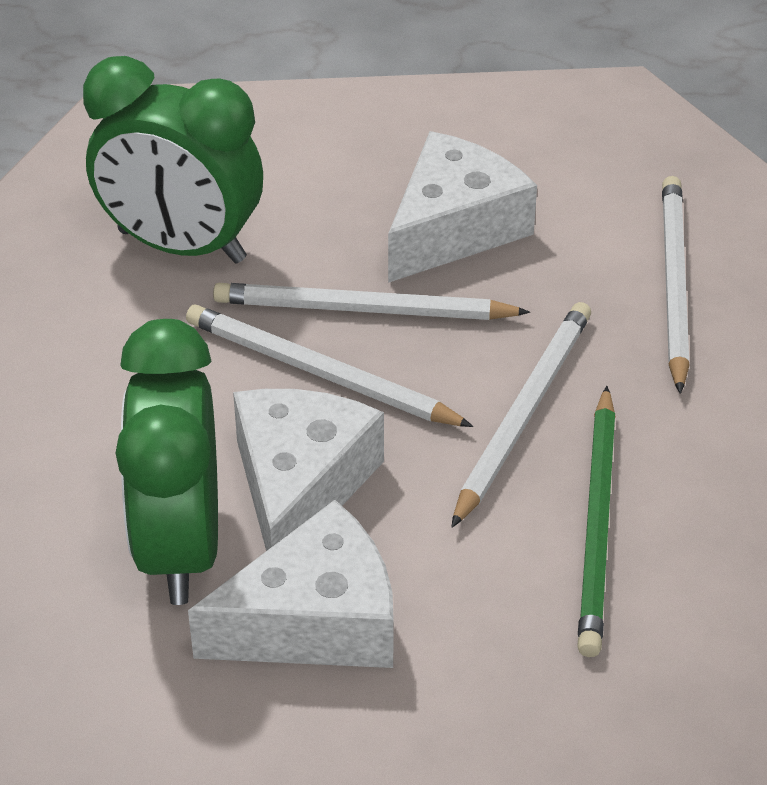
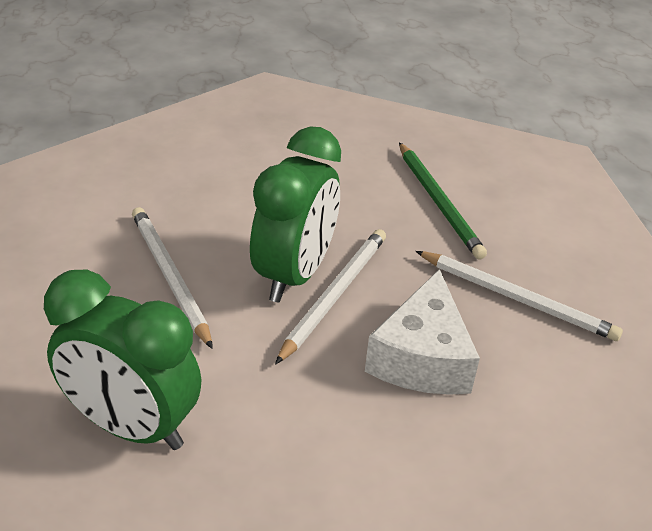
white cheese: [188,500,394,668] [233,389,384,551] [388,131,537,283] = 3 -> [365,269,480,395] = 1
white pencil: [186,305,473,427] [213,283,530,320] [451,302,591,528] [662,176,690,394] = 4 -> [132,207,213,349] [275,229,386,365] [416,251,623,341] = 3

